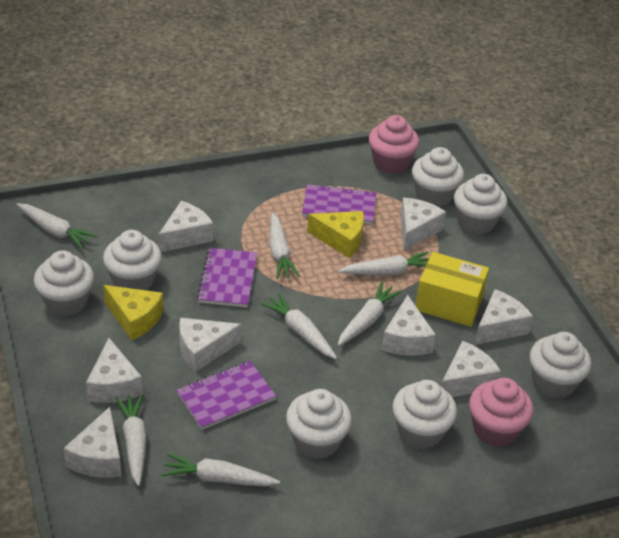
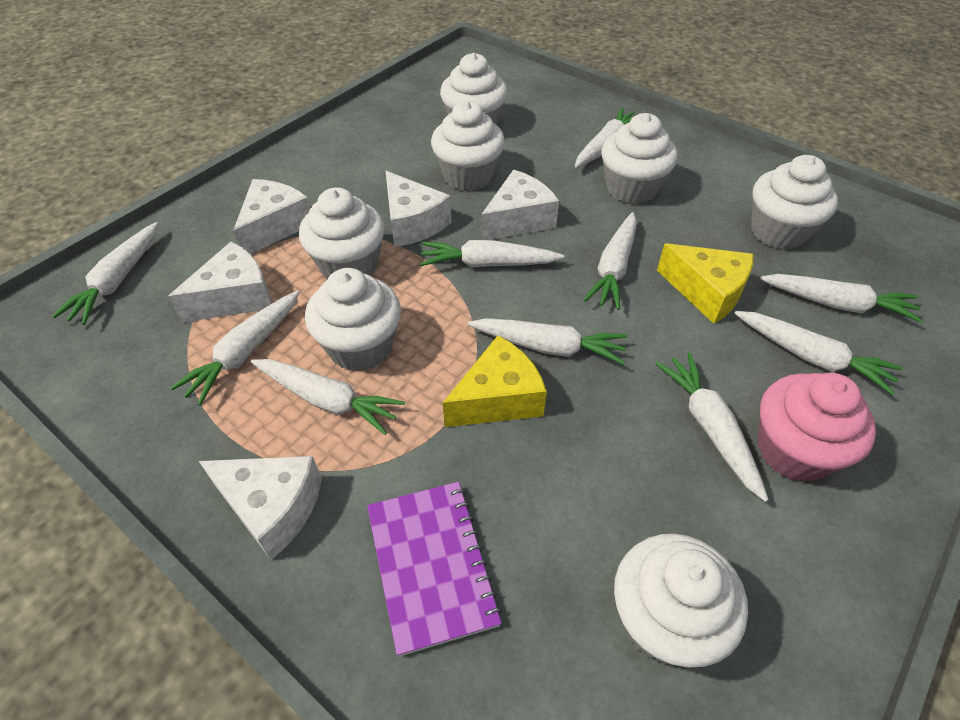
pink cupcake: [369,115,420,174] [469,378,534,447] = 2 -> [758,373,876,482] = 1
purple notebook: [177,361,276,430] [197,248,257,308] [302,184,376,224] = 3 -> [367,482,502,657] = 1
white carrot: [16,203,97,249] [116,394,147,486] [161,453,280,487] [261,293,337,359] [269,213,300,279] [338,251,429,276] [338,282,402,346] = 7 -> [52,222,158,325] [170,290,300,406] [251,359,405,435] [420,240,564,268] [468,318,628,365] [575,107,635,168] [584,212,637,310] [655,353,769,502] [734,311,903,395] [760,274,922,323] = 10
white cheese: [63,407,121,478] [86,338,143,403] [158,201,213,252] [179,318,242,372] [382,295,436,356] [400,198,446,251] [441,341,501,397] [474,289,533,345] = 8 -> [168,242,272,323] [199,456,322,560] [233,179,310,254] [385,171,451,247] [481,170,559,240] = 5
yellow box: [415,252,489,327] = 1 -> none = 0

